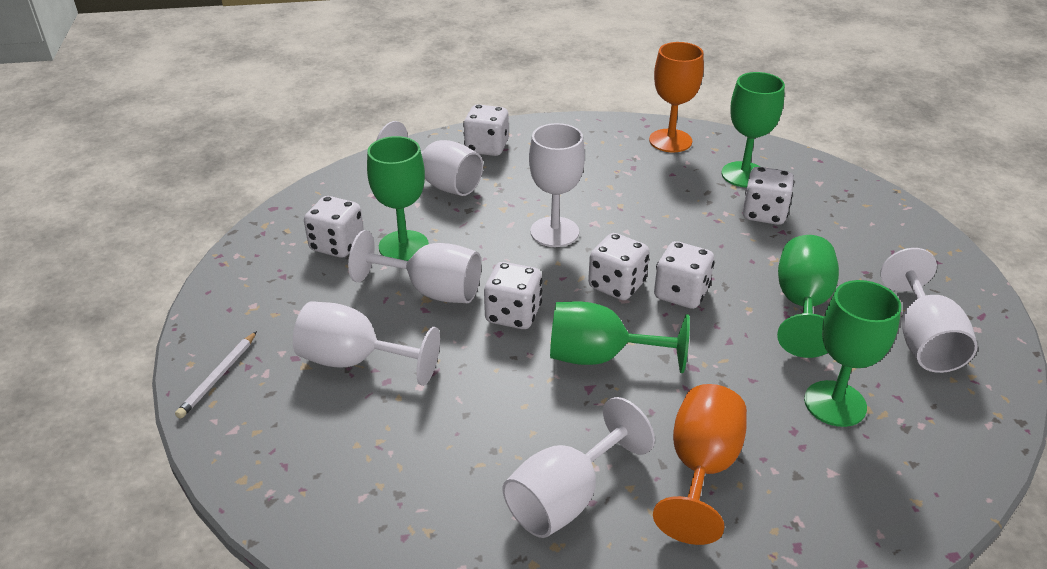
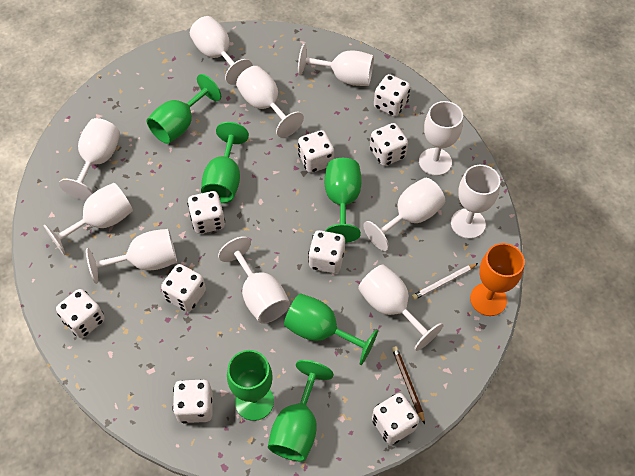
brown pencil: none = 0 -> [392,346,425,424] = 1
green goblet: [367,136,429,261] [550,301,690,373] [722,72,785,188] [777,235,839,358] [804,280,901,427] = 5 -> [147,74,221,144] [201,122,249,203] [227,350,274,421] [268,360,334,461] [284,293,378,365] [325,158,362,243] = 6
orange goblet: [649,42,704,152] [653,384,747,545] = 2 -> [470,243,525,316] = 1
white dice: [304,196,364,258] [463,104,509,156] [484,262,543,329] [588,233,649,300] [654,241,715,309] [743,167,795,225] = 6 -> [56,289,105,338] [161,264,206,312] [172,379,213,424] [187,191,225,234] [298,130,334,173] [308,230,345,273] [370,123,408,166] [372,393,419,445] [374,74,410,116] = 9
white goblet: [293,301,440,386] [348,230,482,303] [376,121,483,196] [503,397,655,538] [529,123,585,247] [880,248,978,373] = 6 -> [43,183,133,255] [59,118,120,200] [86,229,177,284] [190,16,253,85] [218,236,290,324] [236,66,304,138] [298,44,374,86] [358,265,444,351] [363,178,445,251] [419,101,463,176] [451,165,500,239] = 11

